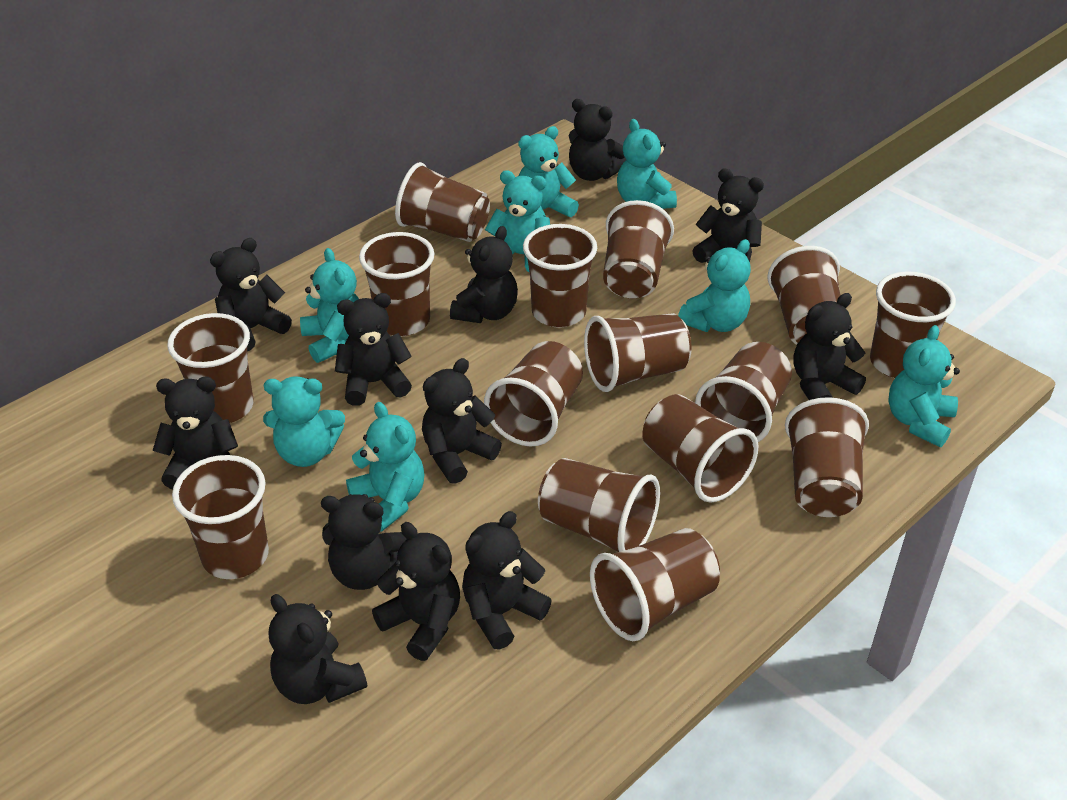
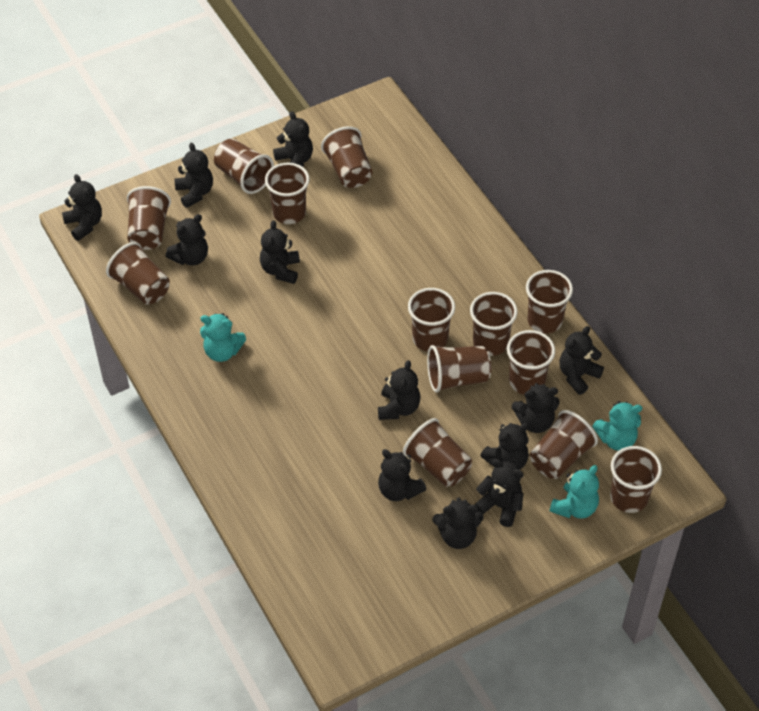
brown cup: [167,313,254,423] [172,455,269,579] [359,232,434,336] [395,162,490,242] [484,341,583,447] [523,224,597,328] [538,458,660,552] [584,313,692,392] [590,528,720,641] [603,200,674,299] [642,394,758,503] [695,342,792,442] [767,246,841,345] [785,397,869,517] [870,272,956,378] = 15 -> [106,242,170,305] [127,186,171,250] [214,139,274,194] [265,163,309,224] [321,126,372,188] [403,418,472,487] [408,288,455,352] [427,345,491,393] [470,292,518,356] [507,330,555,395] [526,270,573,334] [530,410,598,479] [610,446,662,513] = 13
turquoise teddy bear: [263,376,345,467] [300,248,359,363] [346,402,425,532] [485,170,550,272] [518,126,579,217] [617,119,677,209] [678,239,751,332] [888,325,960,447] = 8 -> [200,313,246,362] [549,465,599,519] [592,401,642,451] = 3

